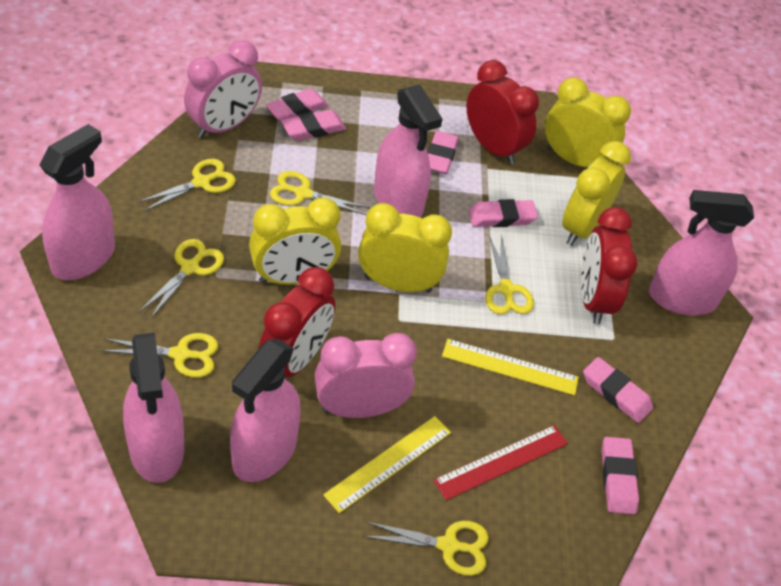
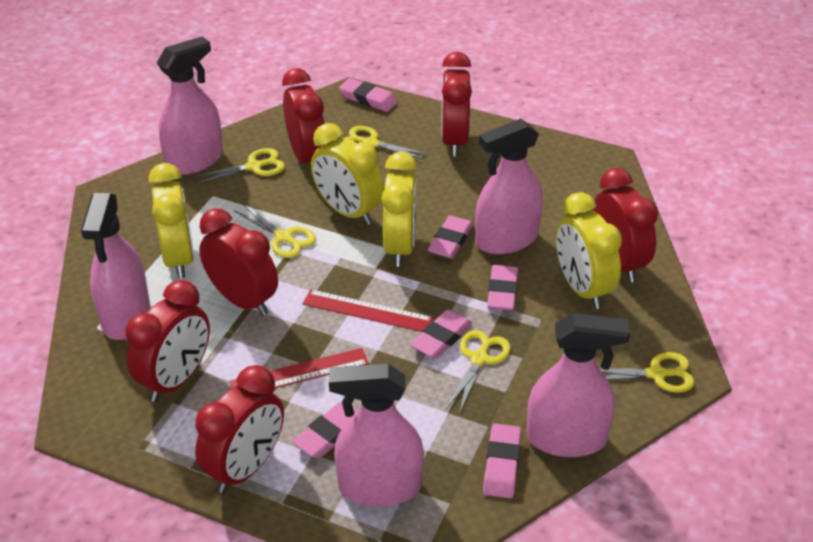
pink clock: [184,40,262,138] [315,333,417,418] = 2 -> none = 0
red clock: [259,267,336,377] [466,60,539,165] [581,207,638,324] = 3 -> [125,280,210,402] [195,365,284,493] [199,208,278,316] [282,68,325,172] [441,52,472,156] [592,168,658,283] = 6
red ruler: [434,425,568,500] = 1 -> [229,348,369,389] [303,289,433,332] = 2
yellow ruler: [323,416,451,513] [442,339,579,396] = 2 -> none = 0
yellow scissors: [101,333,218,378] [137,159,236,212] [139,239,224,319] [270,171,370,215] [363,521,489,576] [485,234,534,315] = 6 -> [191,148,285,185] [234,204,316,258] [345,126,430,160] [446,330,511,414] [600,352,694,393] = 5

